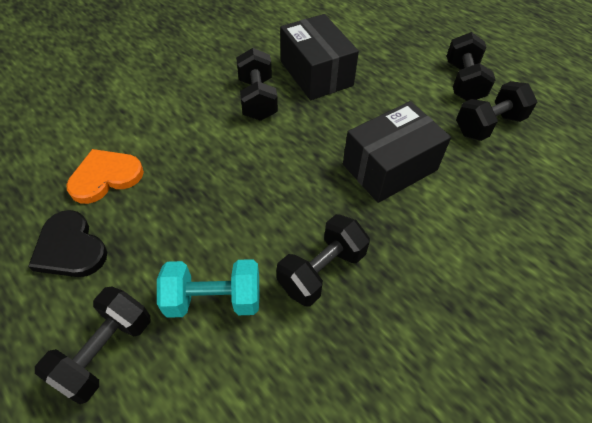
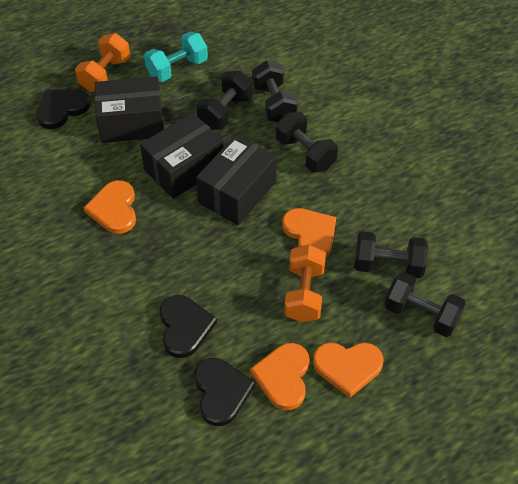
black box: [280,14,359,100] [343,101,451,203] = 2 -> [95,76,164,143] [140,113,224,199] [196,135,277,225] = 3
black heart: [28,210,107,277] = 1 -> [36,90,90,129] [160,295,217,358] [194,358,255,426] = 3
orange dumbbell: none = 0 -> [75,33,130,92] [284,244,326,323] = 2
orange heart: [66,149,144,204] = 1 -> [84,180,136,234] [250,343,310,410] [282,208,336,257] [313,342,384,398] = 4

